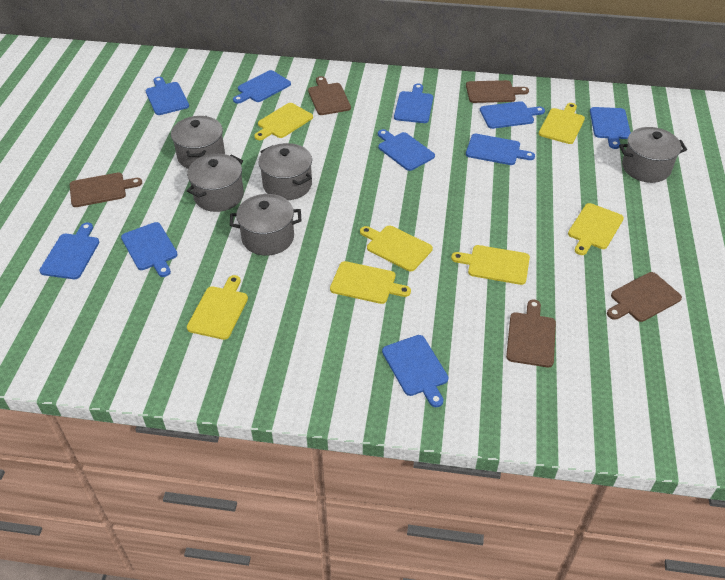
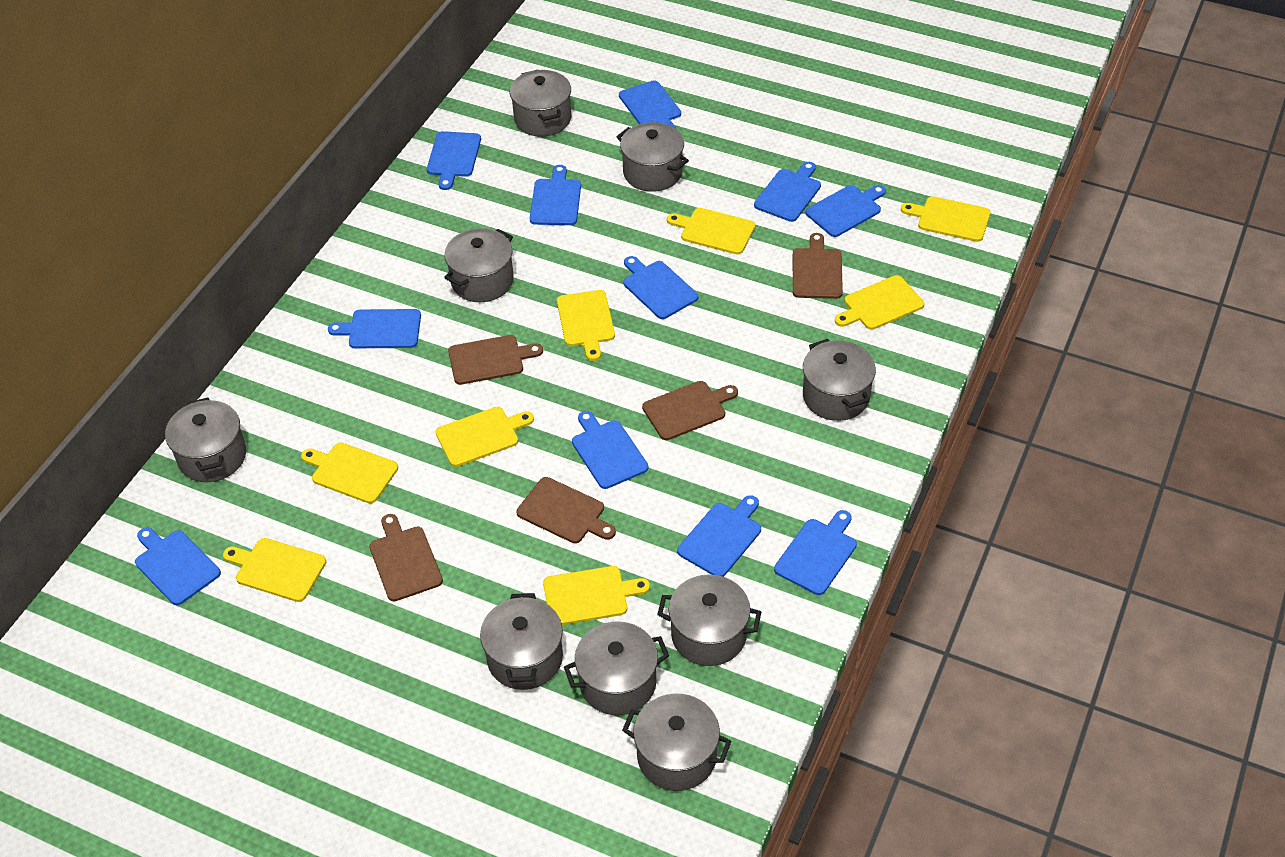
blue cutting board: [39,223,99,279] [121,222,178,277] [145,77,189,115] [233,70,291,104] [378,129,435,171] [382,335,449,407] [394,84,433,123] [466,134,535,165] [480,101,545,129] [590,107,631,149] = 10 -> [135,527,221,605] [328,309,421,348] [427,131,481,190] [530,165,581,225] [572,411,648,489] [619,80,681,129] [623,256,698,319] [677,495,761,577] [754,162,821,222] [774,510,857,595] [805,185,886,237] = 11
grey pot: [171,116,225,169] [187,154,244,212] [230,194,302,256] [258,143,312,200] [619,127,687,183] = 5 -> [165,398,246,482] [444,228,514,302] [480,593,563,690] [510,70,571,137] [564,621,669,715] [616,122,689,192] [622,694,731,791] [657,575,761,666] [803,339,876,421] = 9
yellow cutting board: [187,275,248,340] [254,103,313,140] [330,261,411,304] [360,226,433,271] [451,245,530,285] [539,103,585,144] [568,203,624,255] = 7 -> [223,538,326,602] [301,443,398,504] [435,407,534,467] [543,566,650,625] [557,290,615,361] [667,208,755,255] [835,275,924,330] [901,196,991,242] = 8

